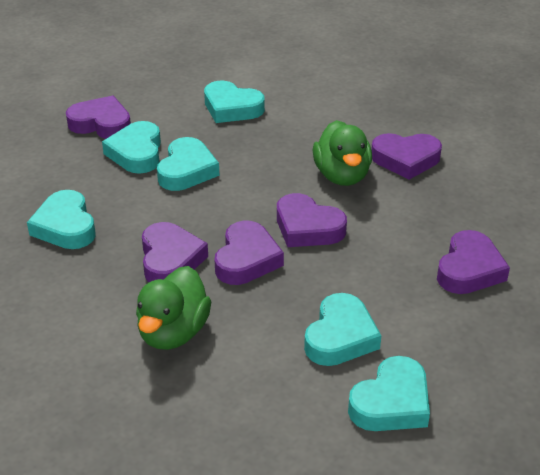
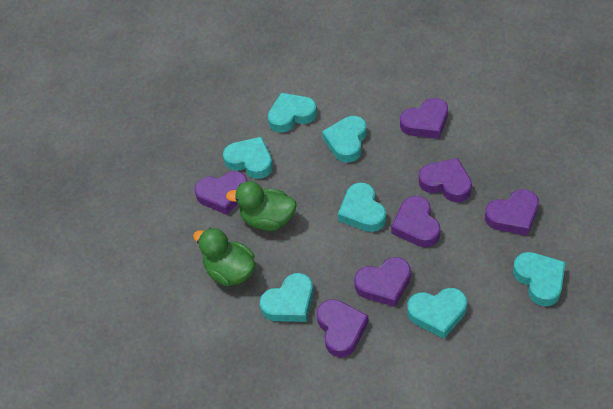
purple heart: [66,96,131,139] [142,222,208,282] [215,220,284,285] [277,193,347,247] [371,133,442,180] [437,230,510,294] = 6 -> [194,171,247,215] [317,299,369,357] [354,257,411,307] [391,196,441,247] [400,98,448,139] [419,158,472,202] [485,189,539,236] = 7
turquoise heart: [27,190,96,249] [102,121,161,174] [157,137,220,191] [204,80,265,123] [304,293,381,366] [348,356,430,431] = 6 -> [223,137,273,179] [260,273,314,322] [268,93,317,133] [322,116,367,162] [338,183,386,232] [408,288,467,339] [513,252,566,306] = 7

